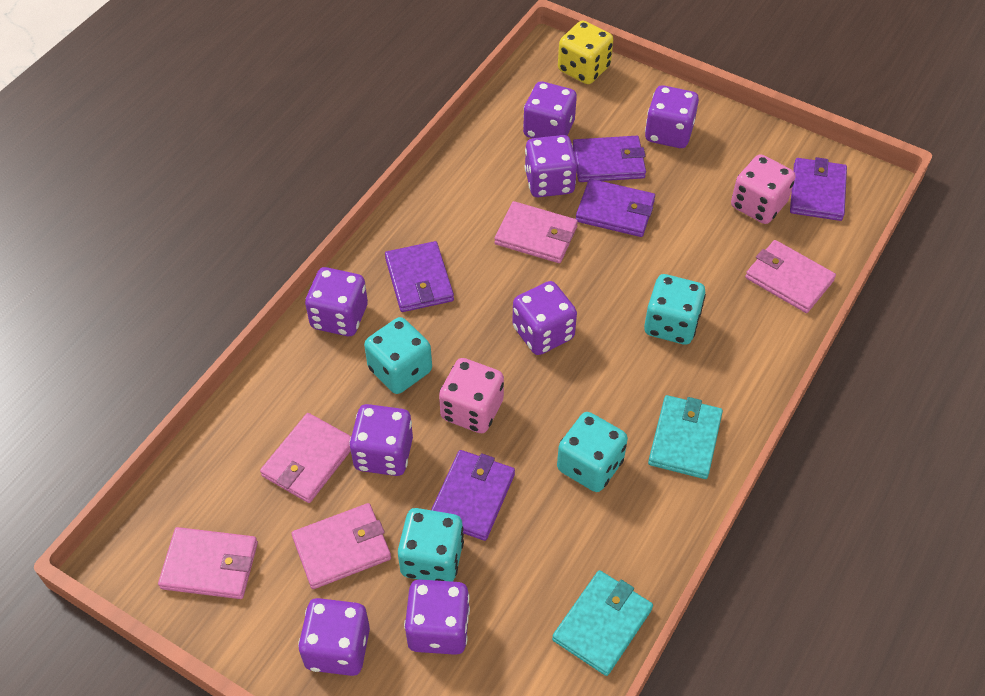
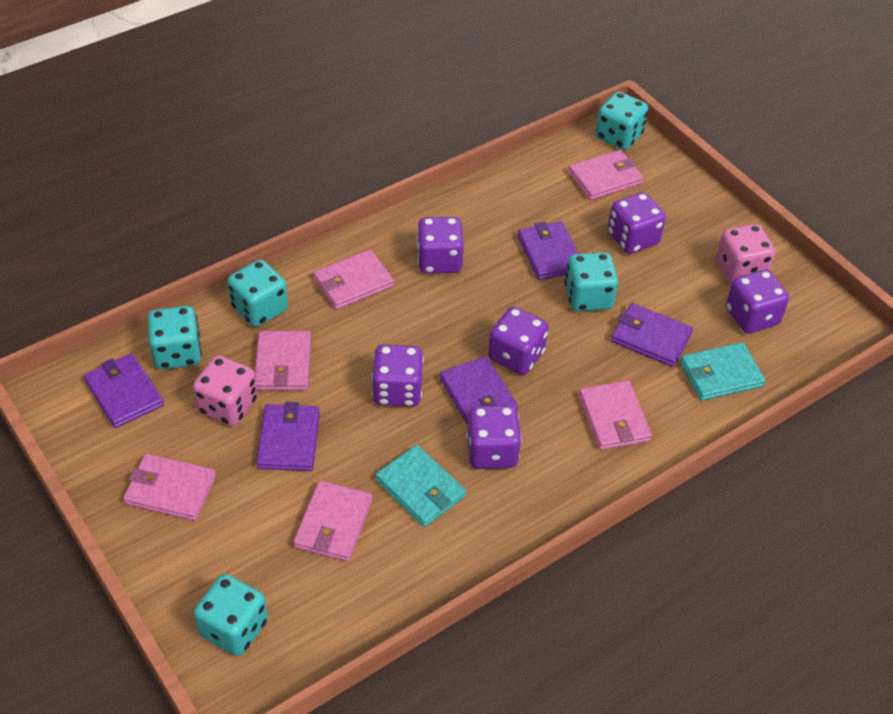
pink wallet: [158,527,258,599] [260,413,351,503] [292,503,391,589] [495,201,578,263] [745,240,836,313] = 5 -> [123,454,216,521] [255,331,311,391] [293,480,372,562] [313,249,394,310] [568,150,643,200] [579,380,652,450] = 6
purple dice: [298,598,370,676] [305,267,368,336] [349,404,413,476] [404,579,470,655] [512,281,577,355] [523,81,577,138] [525,135,577,197] [645,85,699,148] = 8 -> [372,344,424,407] [417,217,464,274] [466,405,522,469] [488,306,549,375] [608,192,666,254] [726,270,789,333] = 6
turquoise dice: [364,317,432,394] [398,508,464,582] [557,412,628,492] [644,274,706,345] = 4 -> [148,306,202,369] [194,574,268,656] [227,259,288,327] [565,252,618,311] [595,92,648,150] = 5
yellow dice: [558,21,613,84] = 1 -> none = 0

